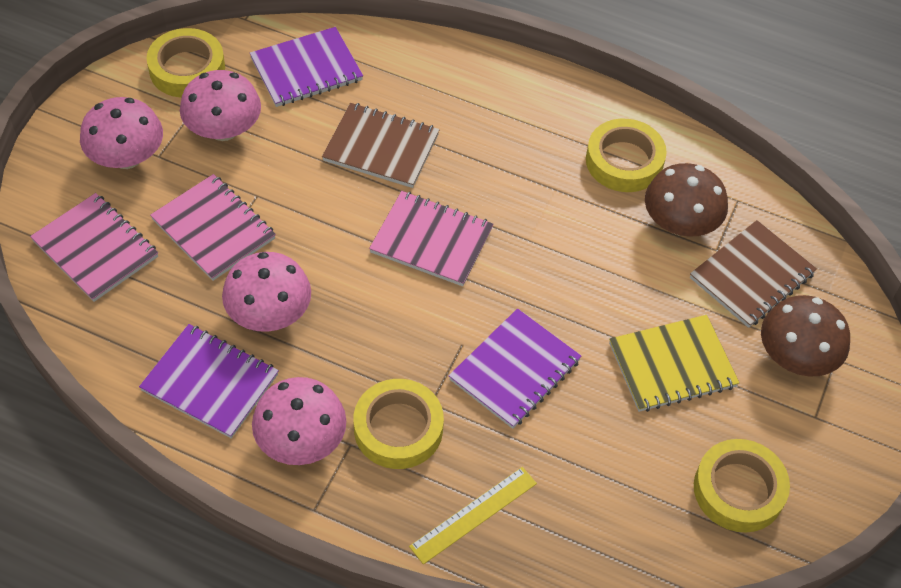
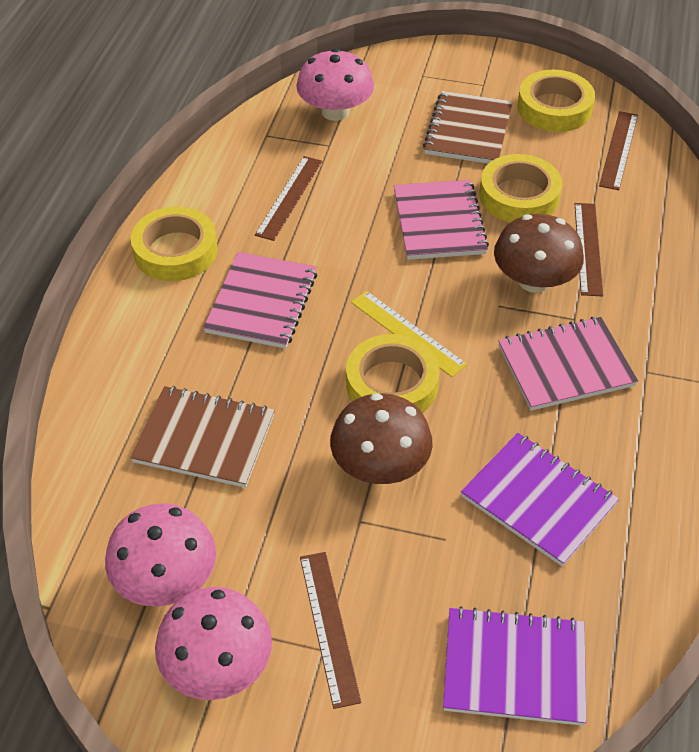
brown ruler: none = 0 -> [255,156,322,241] [300,552,362,709] [575,203,603,297] [599,111,638,190] = 4
pink mushroom: [80,97,163,169] [180,70,261,141] [222,252,311,332] [252,377,346,465] = 4 -> [105,503,216,607] [155,587,272,700] [296,49,374,121] = 3
purple notebook: [139,324,279,438] [250,27,363,107] [449,308,582,429] = 3 -> [443,606,586,726] [461,433,619,566] = 2
yellow notebook: [609,315,739,412] = 1 -> none = 0

